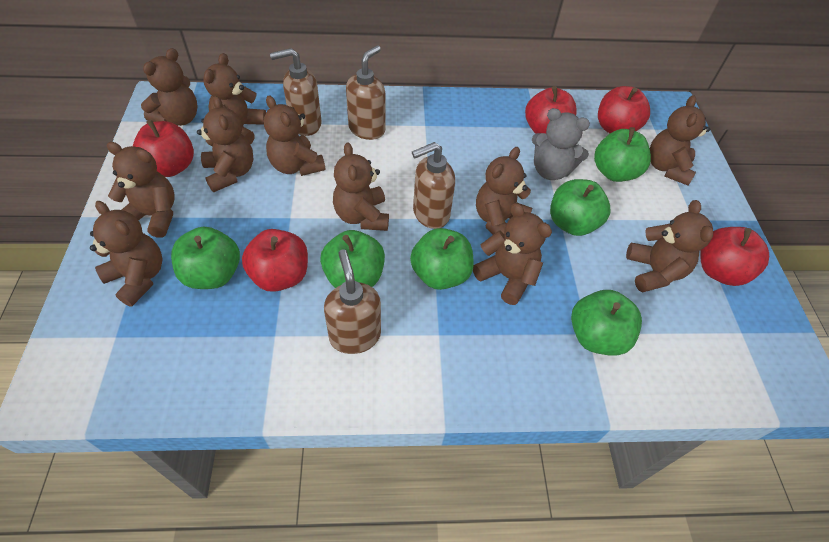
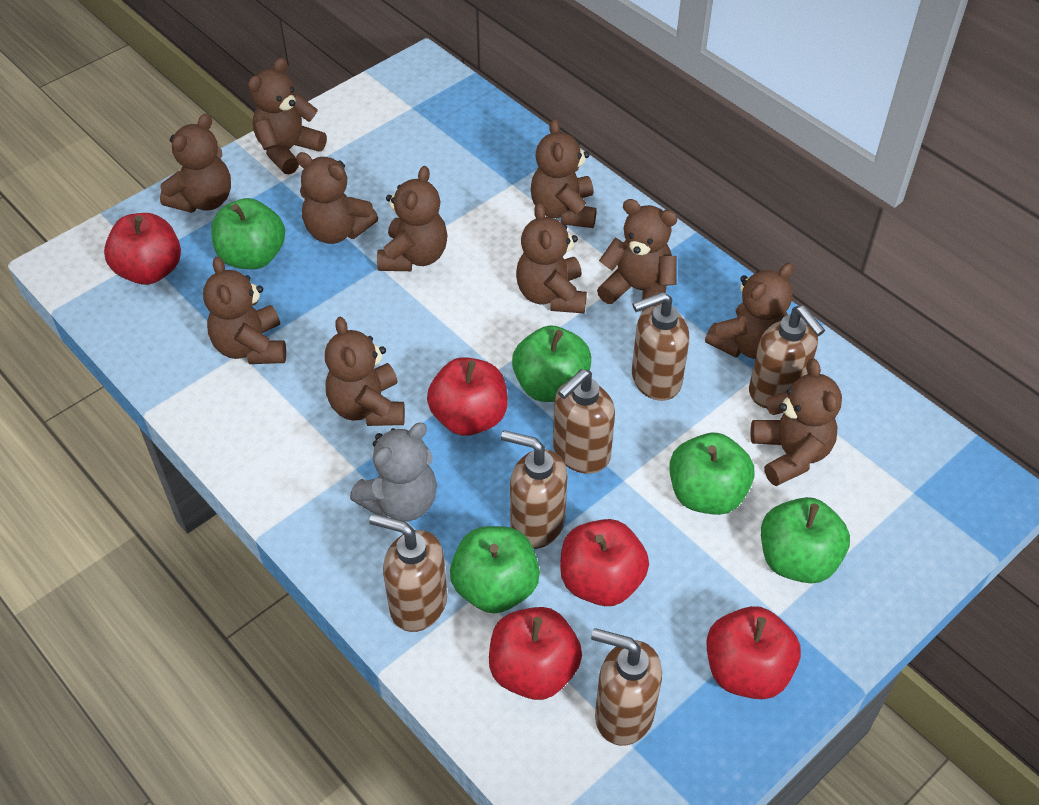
brown soap dispenser: [270,48,322,136] [324,250,381,354] [346,45,386,140] [412,142,455,229] = 4 -> [369,514,447,632] [501,430,567,549] [553,369,615,474] [591,628,662,746] [632,292,689,401] [749,306,825,408] = 6
green apple: [171,227,240,289] [320,230,385,288] [410,228,474,290] [550,179,611,236] [571,290,642,356] [594,127,651,182] = 6 -> [211,198,285,269] [450,526,540,613] [512,325,591,402] [669,433,755,515] [761,497,850,584] = 5

